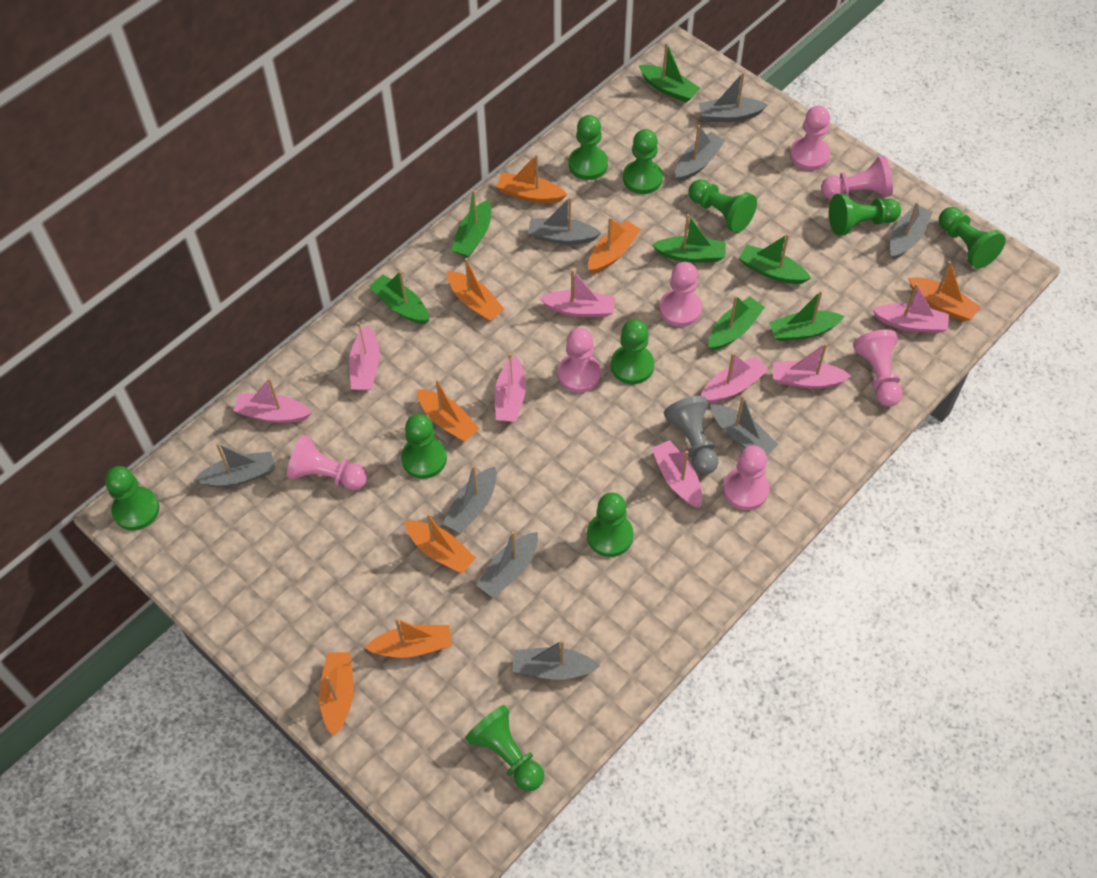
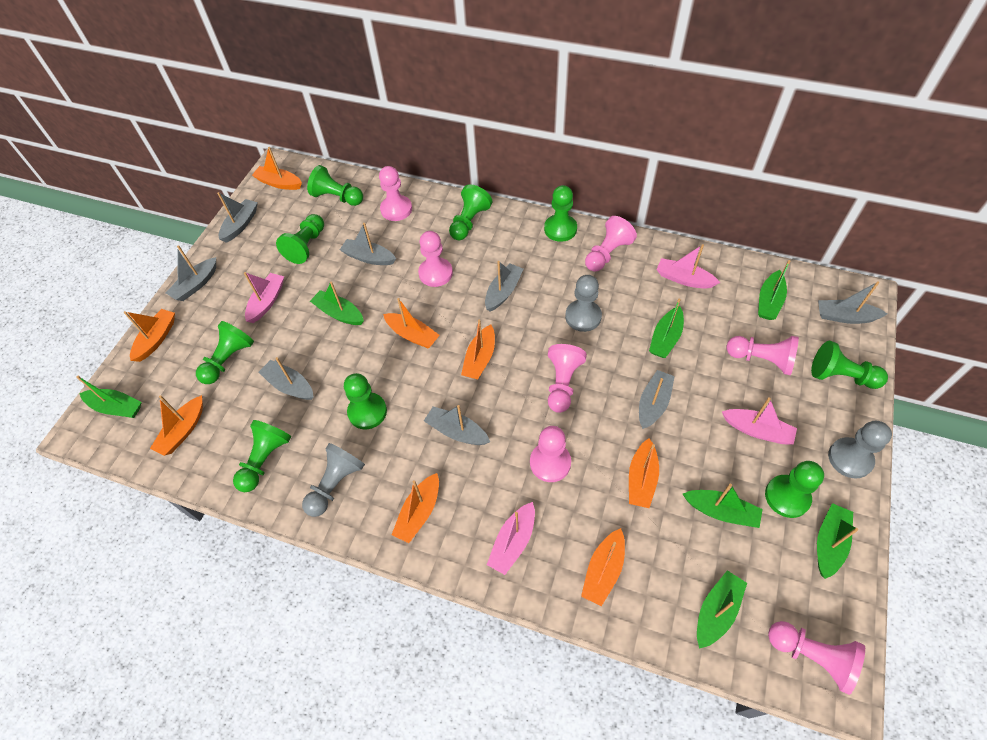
green pawn: [105,466,159,531] [401,414,447,479] [465,705,544,791] [568,115,608,180] [587,492,633,557] [611,319,654,384] [623,129,663,194] [688,179,757,233] [829,193,901,235] [939,207,1006,269] = 10 -> [196,321,254,384] [233,420,291,492] [276,214,324,264] [307,165,363,206] [344,373,387,429] [449,184,493,240] [544,185,577,242] [765,461,824,518] [811,341,888,389] = 9
grey boat: [194,443,275,487] [443,465,497,533] [476,531,538,598] [513,640,600,680] [528,197,601,245] [675,125,726,181] [699,72,768,122] [710,395,778,456] [890,202,933,259] = 9 -> [166,245,216,301] [217,192,258,243] [259,357,314,400] [340,223,396,265] [424,405,490,445] [485,261,523,311] [639,370,675,429] [818,281,887,324] = 8
grey pawn: [664,396,719,475] = 1 -> [302,443,365,517] [565,275,602,332] [828,421,892,479] = 3
pink boat: [233,378,312,423] [349,322,380,390] [495,353,526,422] [540,269,615,317] [652,440,702,508] [701,353,769,403] [773,343,851,389] [872,283,949,333] = 8 -> [244,272,284,323] [487,502,535,575] [656,244,720,289] [722,397,797,445] = 4

